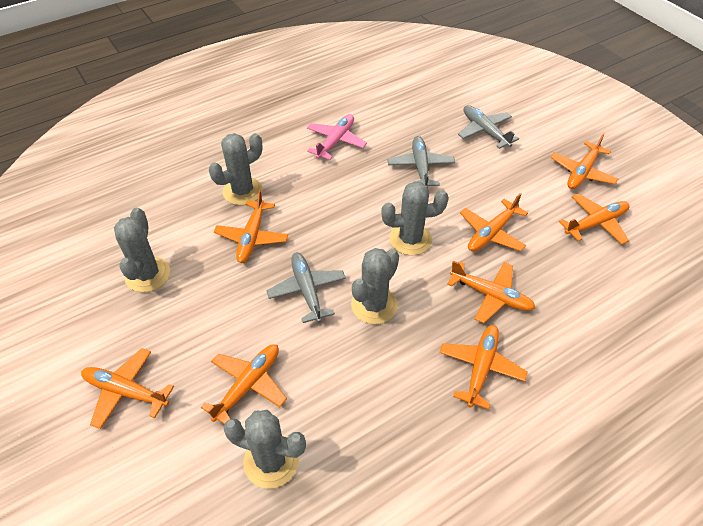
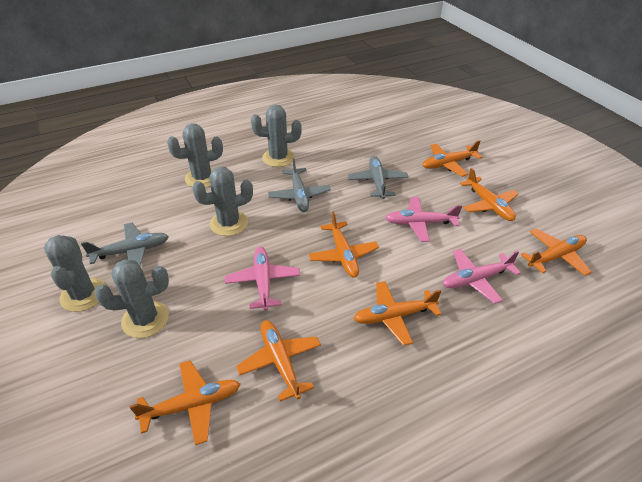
orange plane: [81,348,174,429] [201,344,287,424] [214,190,288,263] [439,325,528,409] [447,261,535,323] [460,193,528,252] [550,133,618,189] [559,193,629,245] = 8 -> [130,360,240,445] [236,320,321,401] [309,211,379,278] [353,281,442,346] [422,140,482,177] [460,168,519,221] [521,229,592,276] = 7
pink plane: [307,114,367,160] = 1 -> [225,247,300,311] [385,197,462,242] [443,249,521,304] = 3

